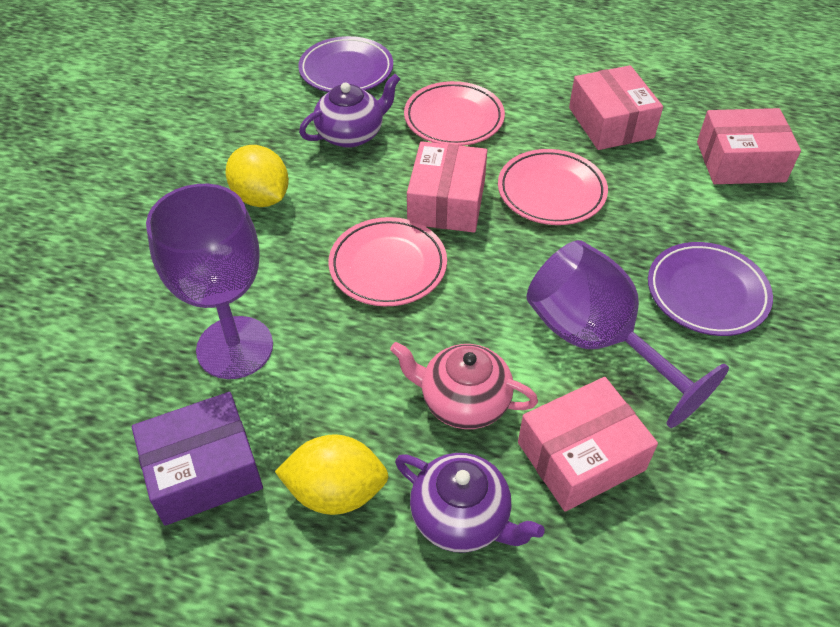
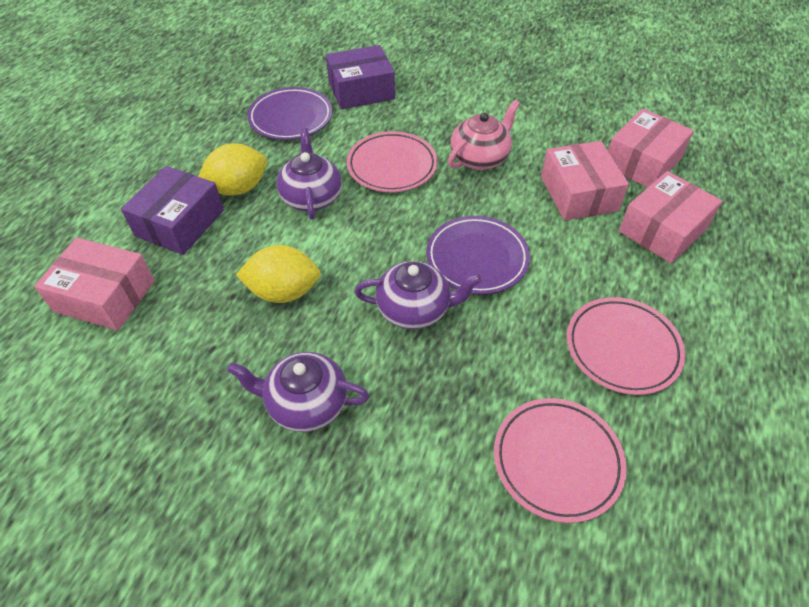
purple box: [132,392,263,526] = 1 -> [121,166,224,255] [326,45,395,110] = 2
purple goblet: [146,184,273,379] [527,240,729,428] = 2 -> none = 0
purple teapot: [299,74,400,148] [395,453,545,553] = 2 -> [227,352,369,432] [277,128,342,220] [355,261,482,329] = 3

